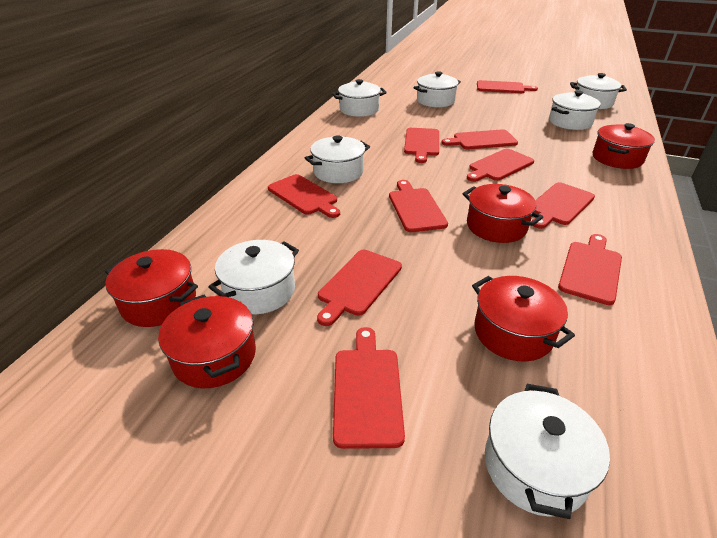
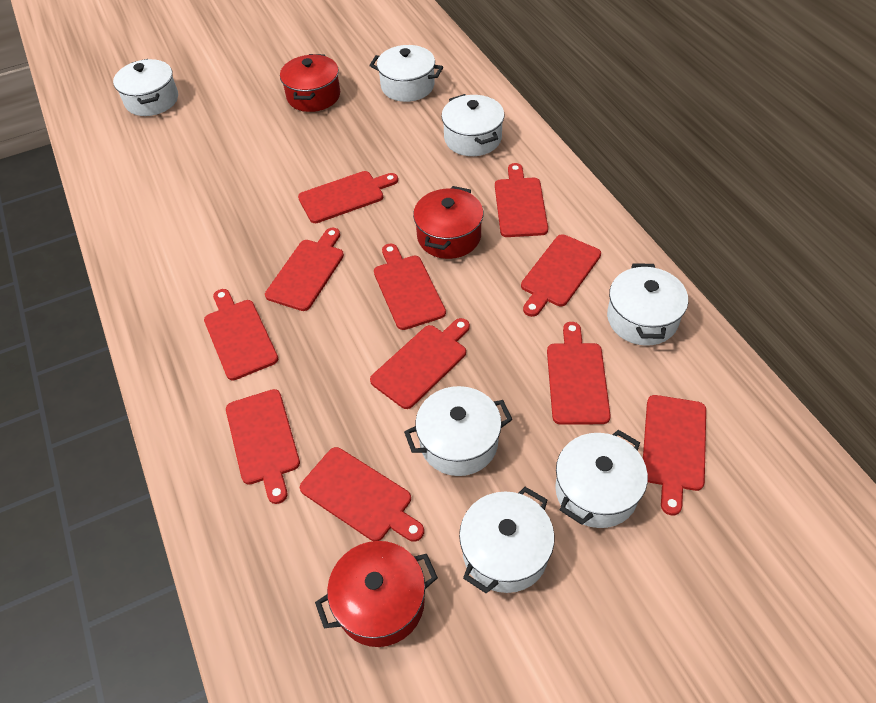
red cutting board: [268,174,340,218] [317,250,402,326] [333,327,405,449] [389,180,448,232] [404,128,439,163] [441,129,518,149] [467,149,534,182] [477,80,538,93] [532,182,595,229] [558,234,622,305] = 10 -> [204,289,278,381] [226,389,300,504] [265,228,344,311] [298,171,398,223] [300,447,424,542] [370,318,470,409] [374,244,446,330] [495,163,548,237] [521,234,601,317] [547,322,611,425] [643,395,706,515] = 11
red pot: [105,249,198,327] [158,295,256,388] [462,184,543,243] [472,276,575,362] [593,123,655,169] = 5 -> [280,54,340,112] [315,541,438,647] [413,186,483,259] = 3

